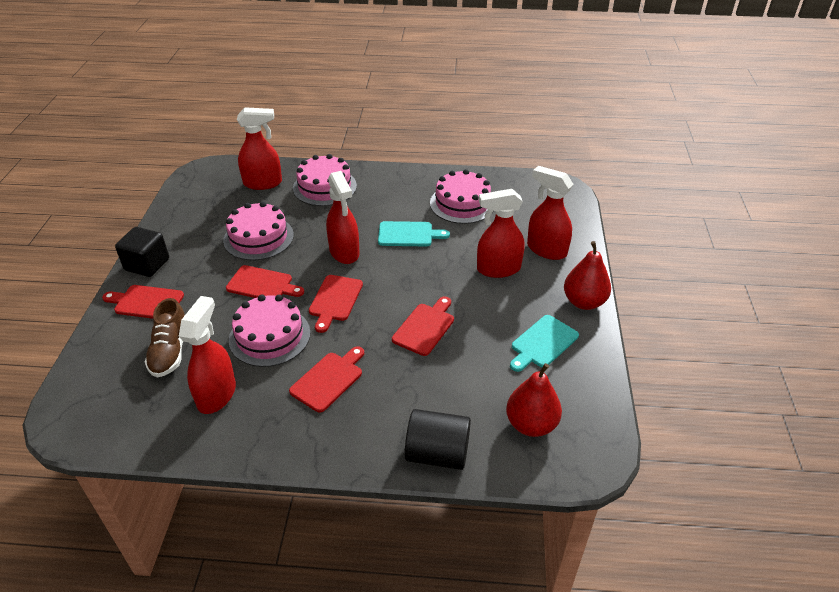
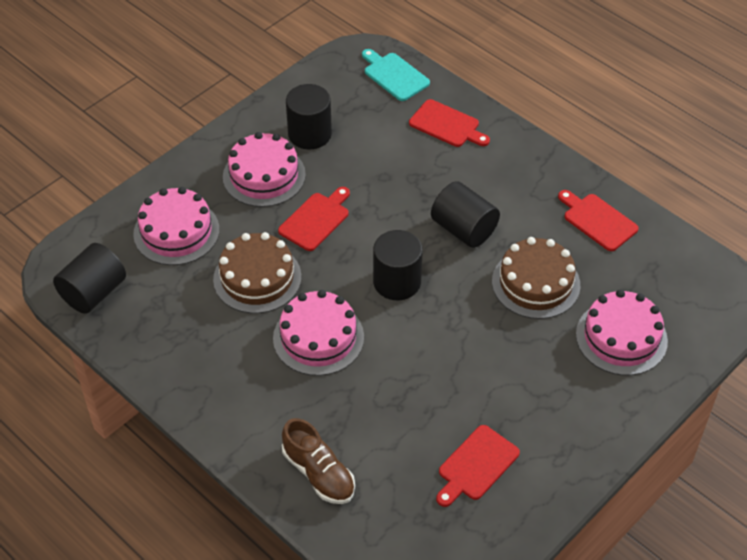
black cube: [115,227,169,277] = 1 -> none = 0
black cylinder: [405,409,471,470] = 1 -> [53,243,126,314] [286,84,332,149] [373,230,423,300] [431,181,500,248] = 4
brown cake: none = 0 -> [213,232,301,313] [492,237,580,319] = 2
red cutting board: [102,285,184,319] [226,265,304,298] [289,346,364,413] [309,275,363,333] [392,297,454,356] = 5 -> [278,187,350,251] [409,99,490,147] [436,425,520,507] [558,190,639,251] = 4
red pear: [506,363,562,437] [564,241,611,310] = 2 -> none = 0
red spray bottle: [179,296,236,414] [237,107,282,190] [326,171,360,264] [477,189,525,278] [527,166,574,260] = 5 -> none = 0
turquoise cutting board: [378,221,450,246] [510,315,579,372] = 2 -> [362,49,430,101] = 1

